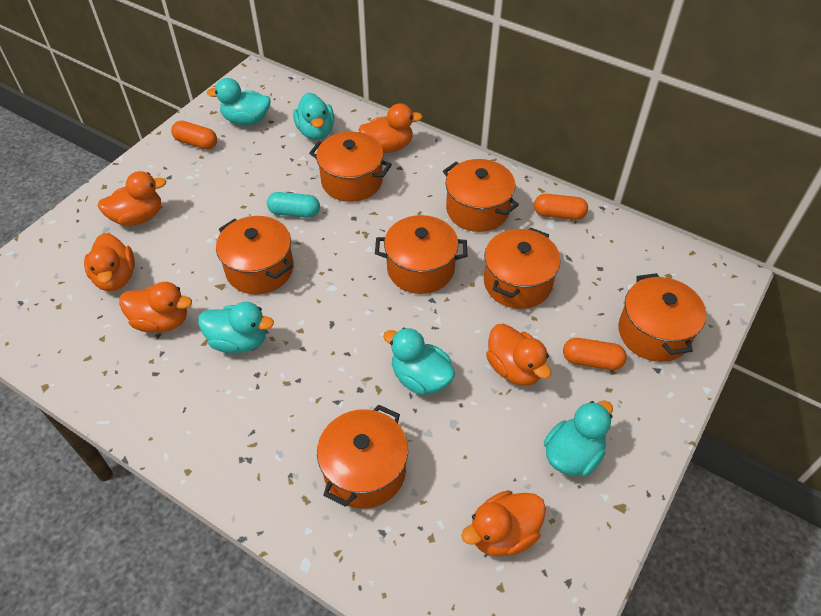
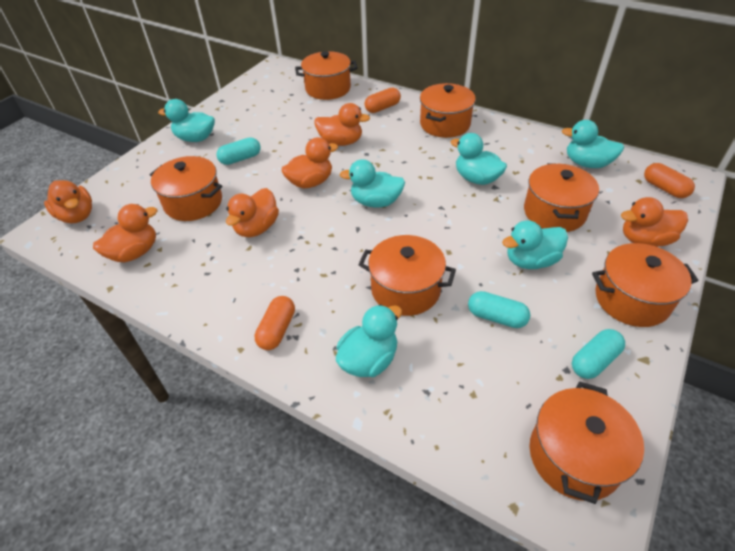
turquoise capsule: [267,192,320,218] = 1 -> [216,137,261,165] [468,291,530,328] [572,329,625,379] = 3
turquoise duck: [198,302,274,353] [207,78,271,125] [293,92,334,140] [383,328,455,395] [544,401,613,476] = 5 -> [158,99,215,142] [336,305,402,377] [340,159,405,208] [451,133,507,185] [502,220,568,269] [562,120,624,168] = 6

